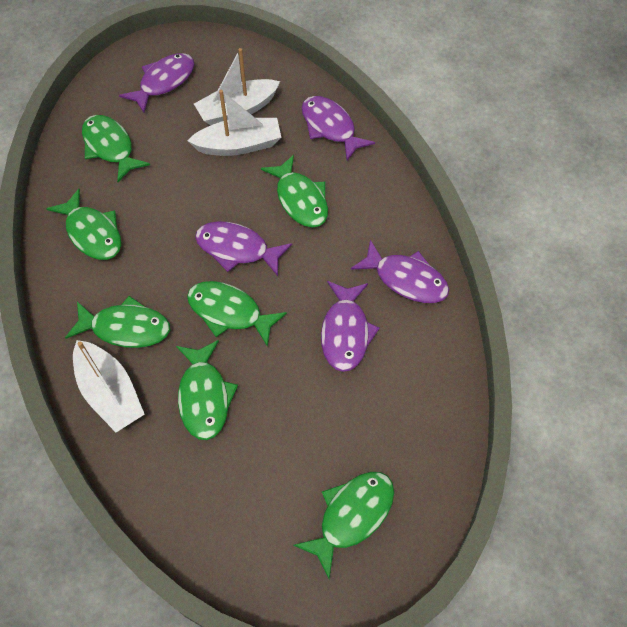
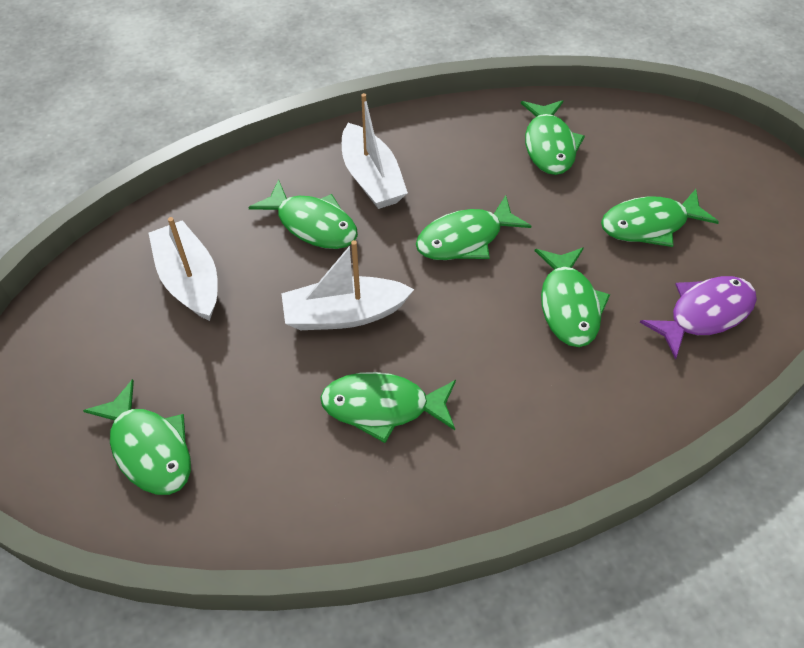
purple fish: [119,53,194,113] [195,221,292,276] [302,96,375,160] [321,281,380,372] [351,240,449,303] = 5 -> [640,276,757,360] = 1

